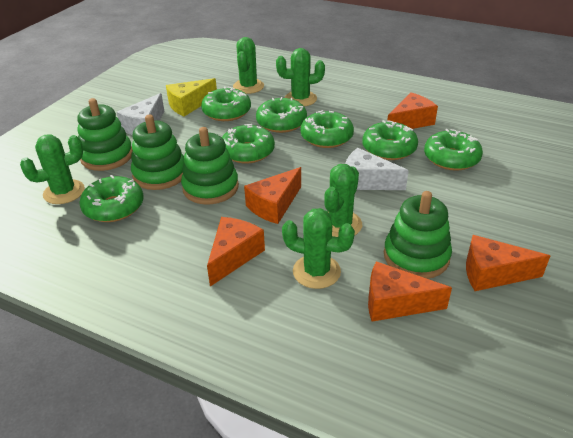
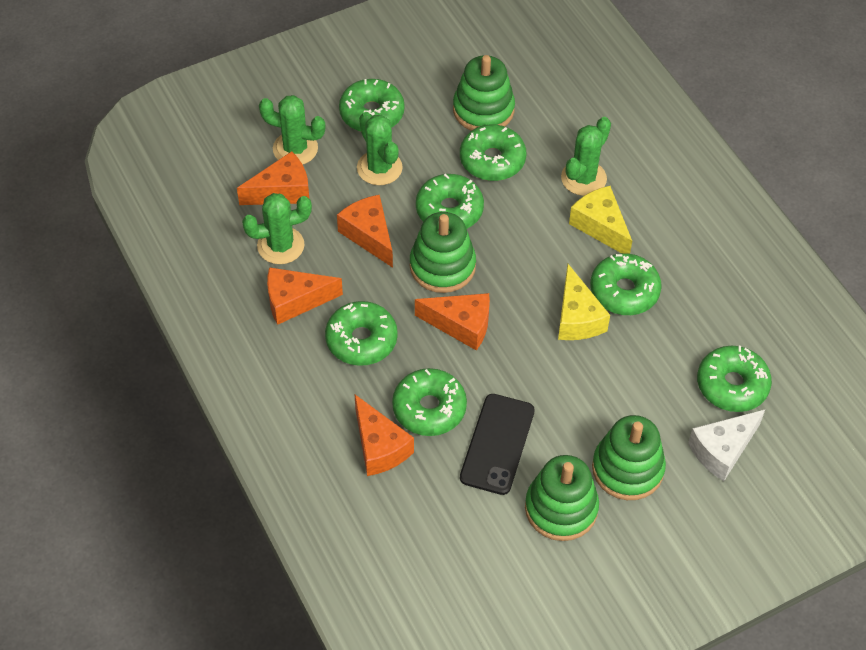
black phone: none = 0 -> [460,394,535,495] = 1
green cactus: [20,134,85,204] [233,37,264,94] [276,48,325,107] [282,208,355,289] [324,164,362,237] = 5 -> [242,193,312,264] [259,95,325,164] [357,112,403,185] [561,117,611,196] = 4
white cheese: [117,93,164,135] [345,148,409,190] = 2 -> [688,410,765,481] = 1
yellow cheese: [166,78,217,116] = 1 -> [558,264,610,340] [569,186,632,254] = 2

